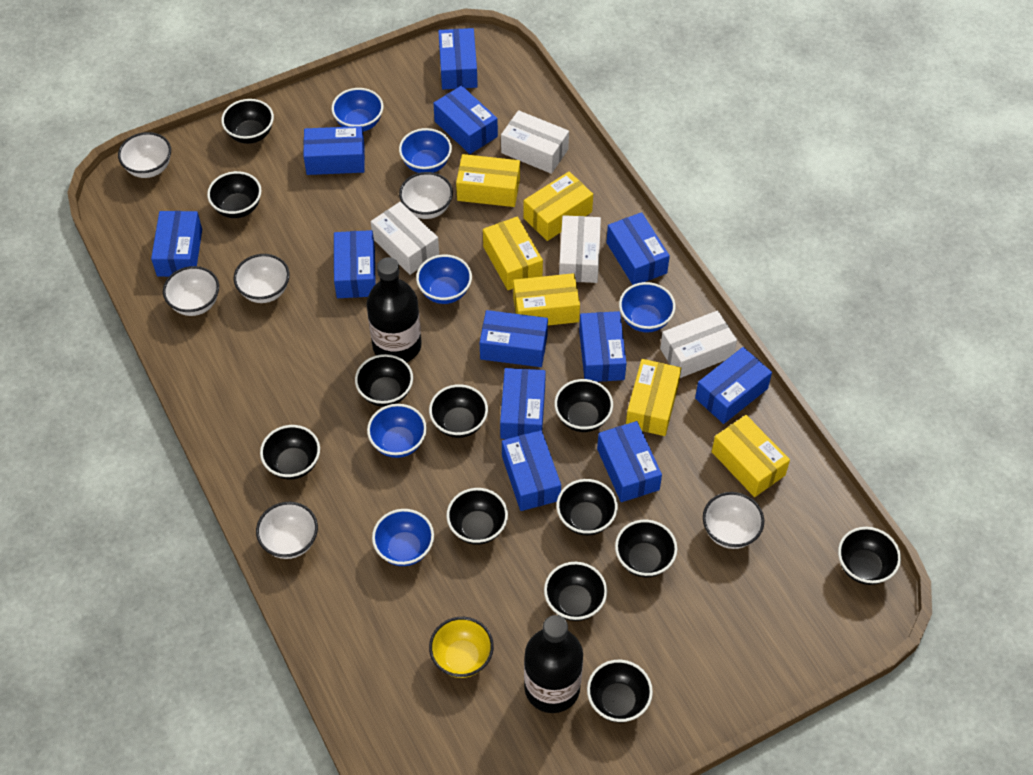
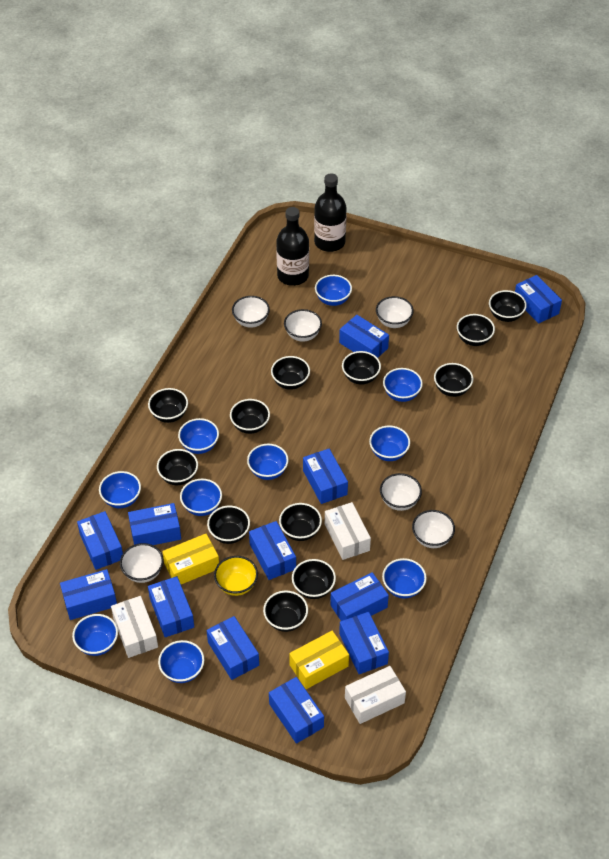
blue bowl: [332,88,383,132] [367,404,427,458] [372,509,434,566] [399,128,452,173] [416,254,472,304] [619,282,676,332] = 6 -> [72,614,118,656] [99,471,141,508] [158,640,204,683] [178,418,219,454] [180,479,222,516] [247,444,289,480] [315,275,352,306] [369,426,410,461] [382,558,427,598] [383,368,423,402] = 10
white box: [371,202,439,275] [501,110,569,174] [559,215,601,283] [660,310,737,378] = 4 -> [111,596,158,658] [325,502,371,560] [345,666,406,724] = 3
yellow box: [456,154,520,207] [483,217,543,290] [513,273,580,325] [524,172,593,241] [626,359,681,436] [712,415,790,497] = 6 -> [162,534,219,584] [289,631,349,689] = 2

